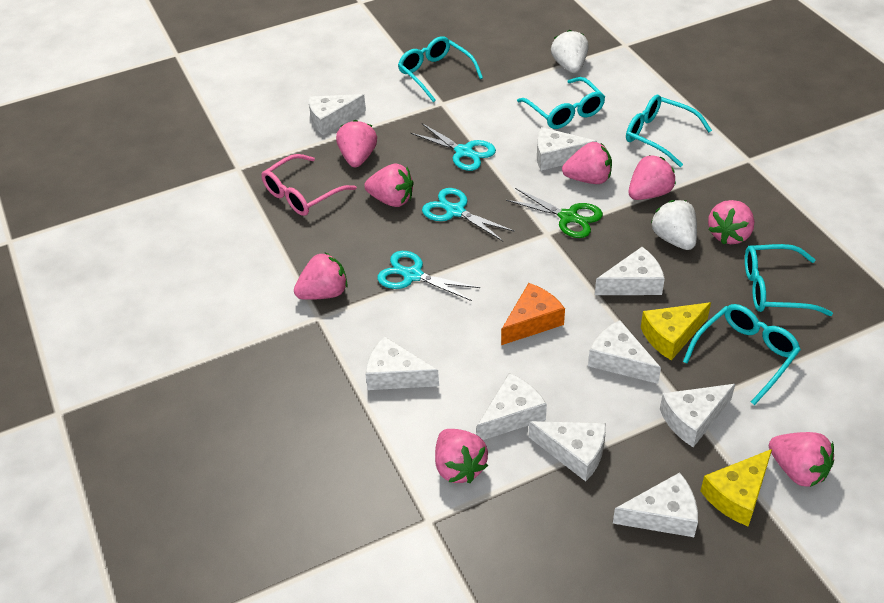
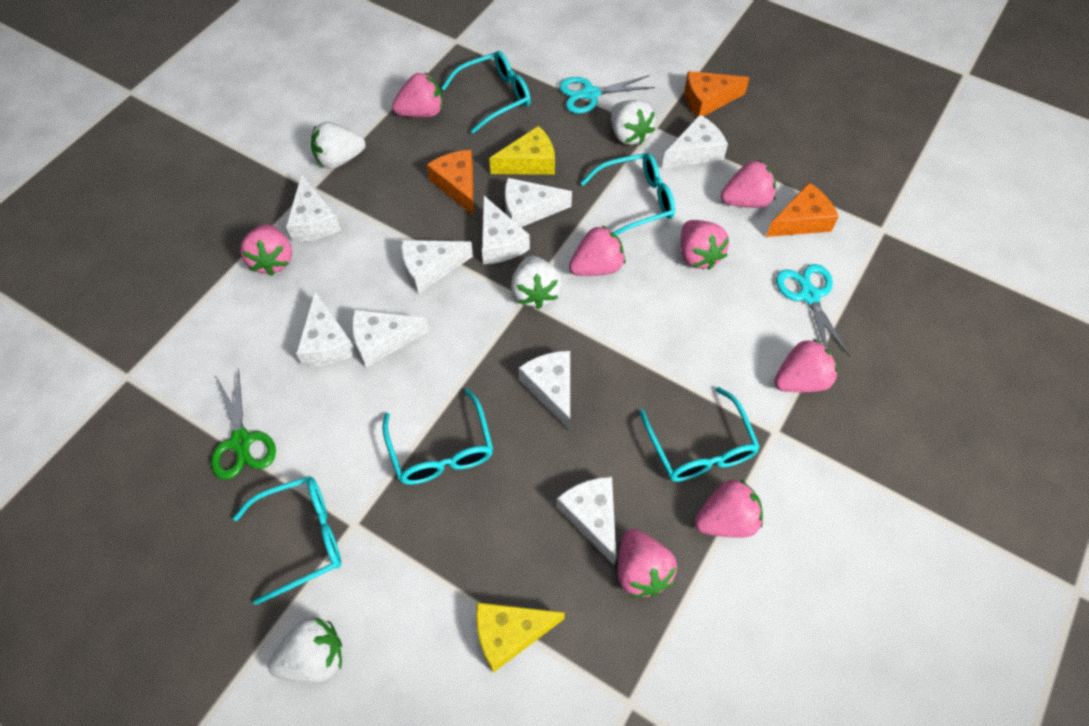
orange cheese: [501,283,565,345] = 1 -> [427,150,474,216] [685,71,750,117] [766,183,839,237] = 3
pink glasses: [261,154,357,216] = 1 -> none = 0
turquoise scissors: [377,251,480,301] [411,123,496,171] [422,188,515,241] = 3 -> [559,75,655,114] [776,264,850,357] = 2
white strawberry: [551,30,589,73] [651,200,697,250] = 2 -> [268,617,342,682] [311,122,365,169] [511,256,562,309] [611,100,655,145] = 4

